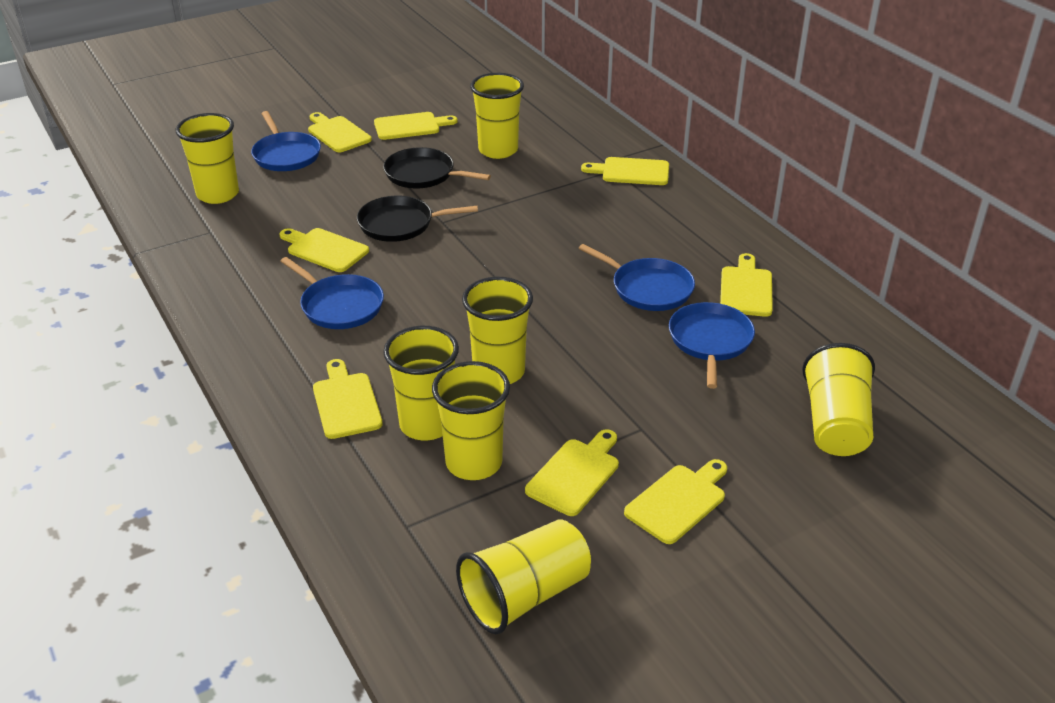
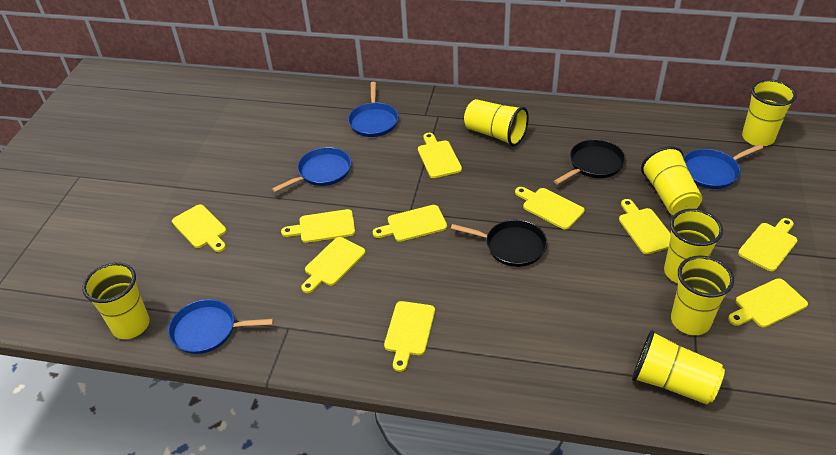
yellow cutting board: [280,228,369,272] [308,112,372,152] [313,359,383,439] [374,112,458,140] [525,429,619,516] [581,157,669,185] [624,459,727,544] [720,253,773,317] = 8 -> [172,204,226,252] [281,209,355,243] [301,237,365,293] [373,205,447,242] [384,301,435,372] [418,133,462,178] [515,187,585,230] [619,199,671,254] [728,278,808,328] [738,218,798,271] = 10

